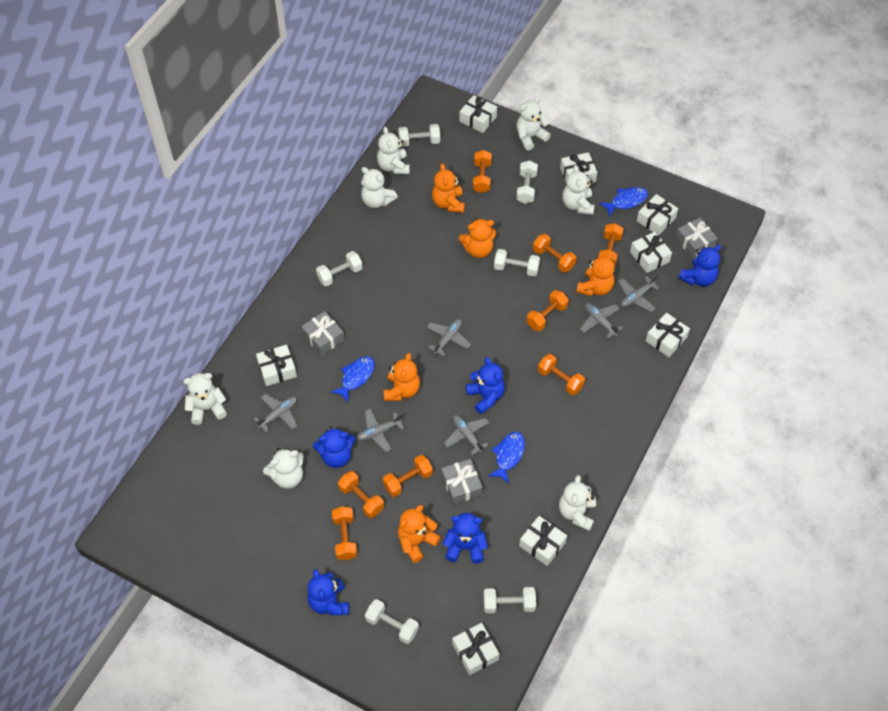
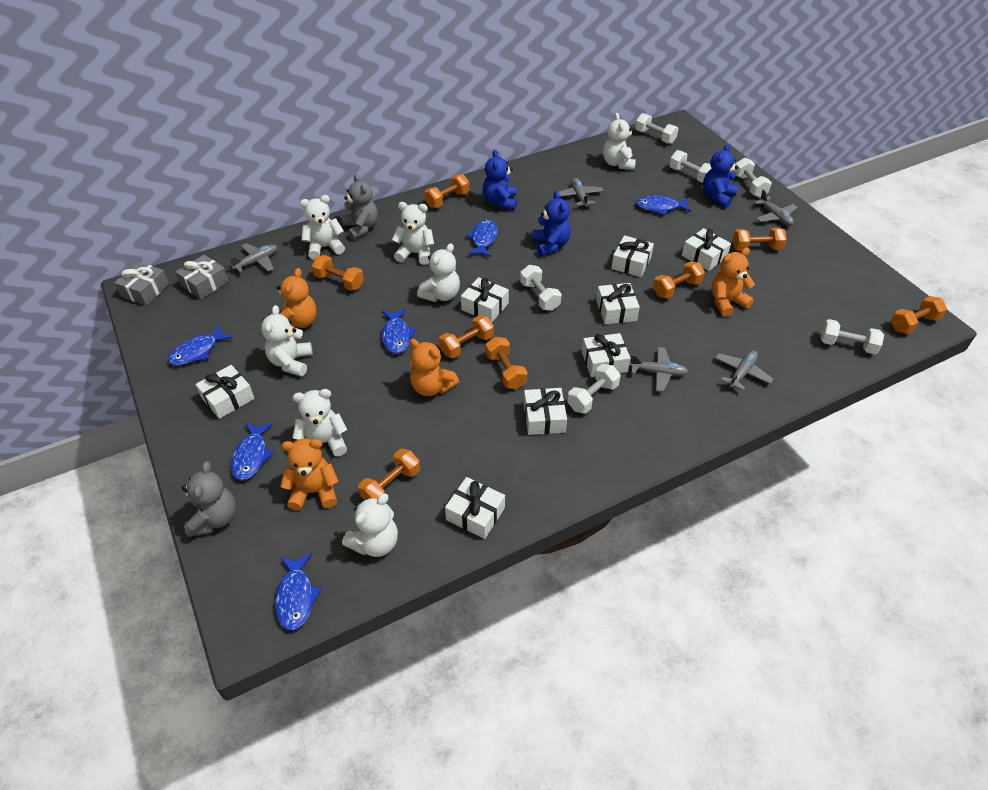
blue fish: [331,356,375,402] [488,432,525,483] [599,187,648,217] = 3 -> [168,325,233,365] [231,422,274,481] [275,553,322,631] [382,309,416,354] [466,219,498,257] [636,195,691,215] = 6
blue teddy bear: [308,569,349,615] [313,426,355,468] [443,513,488,564] [466,357,505,414] [678,245,721,287] = 5 -> [483,150,517,210] [533,191,571,256] [703,144,738,208] = 3
grey gift: [301,311,345,356] [441,459,483,505] [675,218,718,259] = 3 -> [114,262,169,306] [176,255,229,299] = 2
grey plane: [254,394,297,433] [357,409,405,452] [427,319,471,357] [444,415,490,456] [580,303,623,339] [618,275,660,312] = 6 -> [229,243,277,272] [559,178,603,208] [629,347,688,392] [715,351,774,390] [754,189,798,226] = 5
grey teddy bear: none = 0 -> [182,461,236,537] [342,174,378,240] = 2
orange teddy bear: [384,353,420,401] [398,505,441,563] [432,163,465,213] [459,218,496,258] [576,252,615,296] = 5 -> [277,268,317,328] [280,439,338,511] [409,339,459,396] [711,248,755,317] = 4

